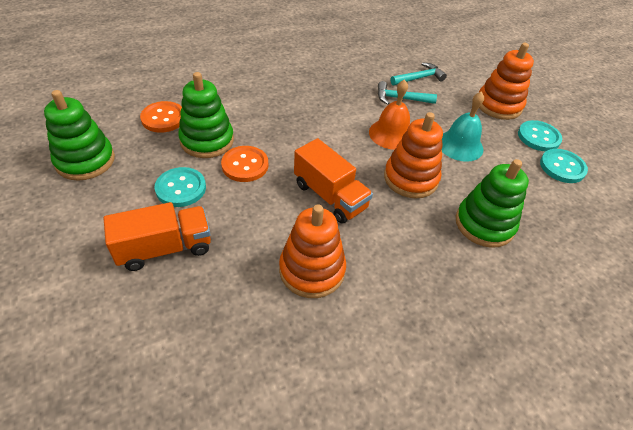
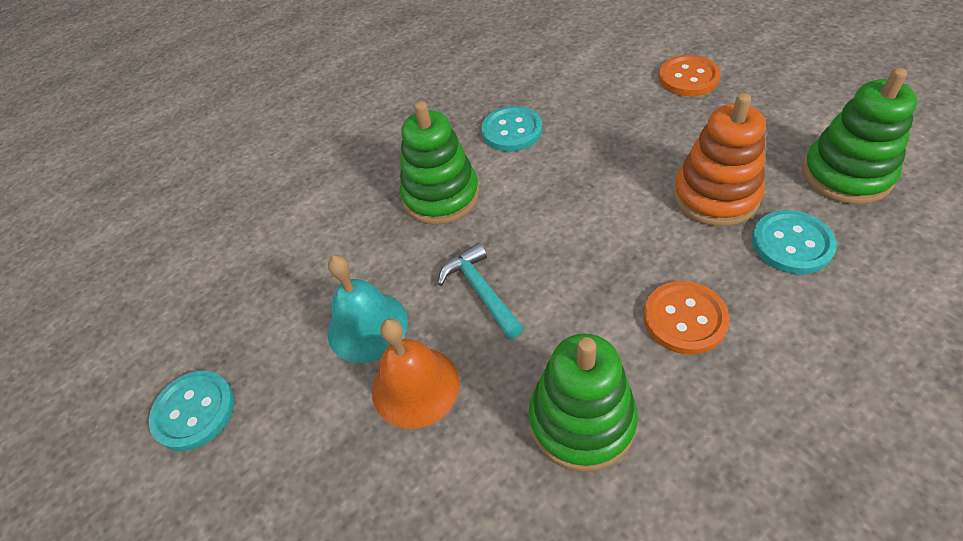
orange stacking toy: [279,204,346,298] [384,112,443,198] [479,43,534,120] = 3 -> [673,93,766,226] = 1
orange truck: [103,202,211,271] [294,138,373,224] = 2 -> none = 0
turquoise hammer: [378,81,437,105] [391,62,447,85] = 2 -> [438,243,524,339] = 1

